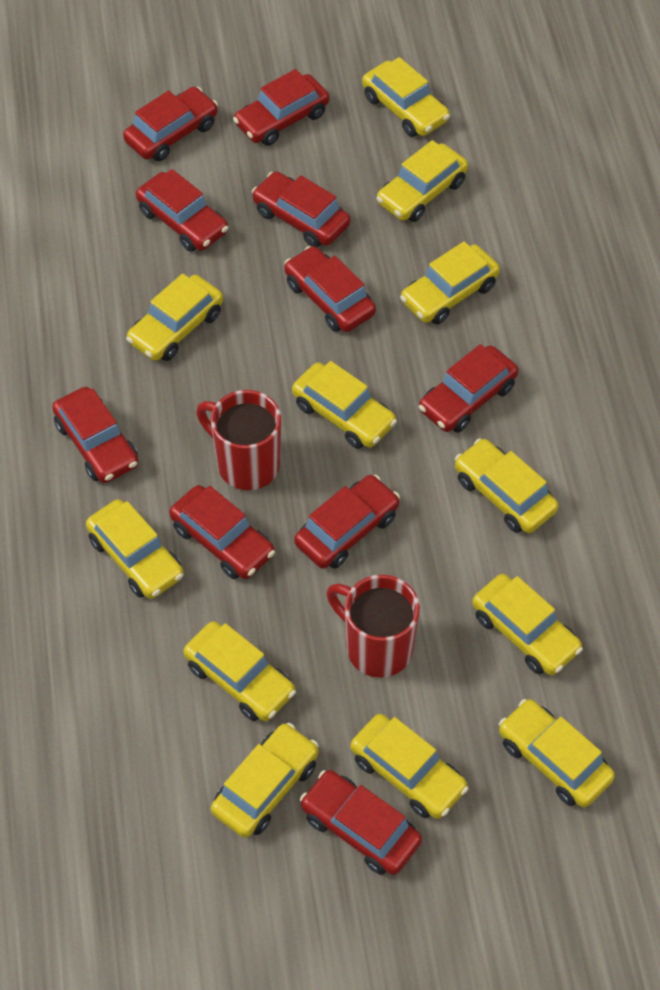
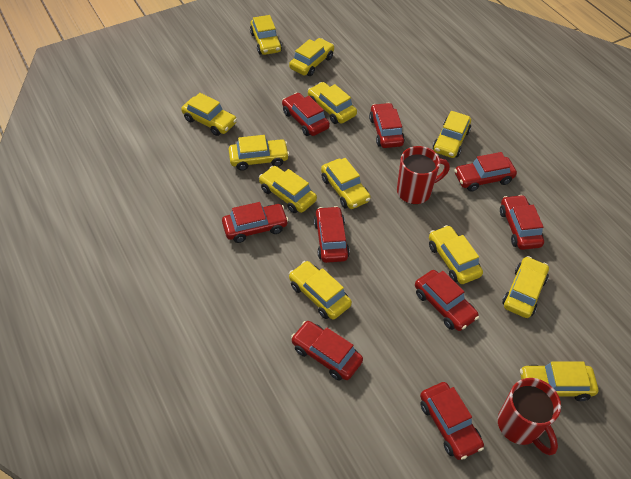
red car: [52,387,139,483] [123,87,218,161] [136,169,228,252] [169,485,275,579] [233,69,330,146] [252,171,350,247] [284,246,376,332] [294,475,400,569] [300,770,422,875] [419,344,519,433] = 10 -> [222,202,289,243] [282,93,330,136] [291,321,363,381] [314,206,350,263] [369,103,405,148] [415,270,479,331] [420,382,484,460] [454,152,517,192] [500,195,544,250] = 9

